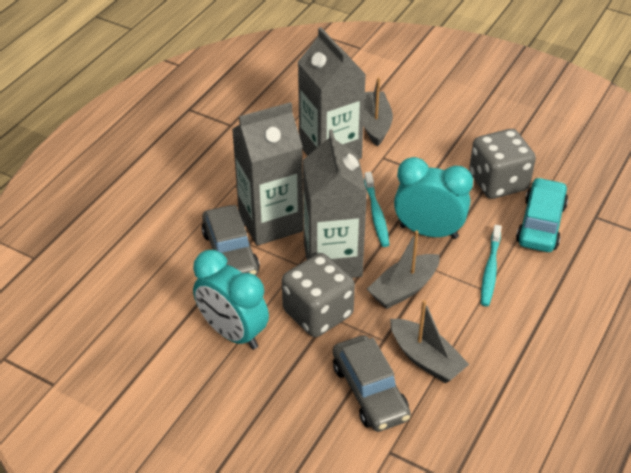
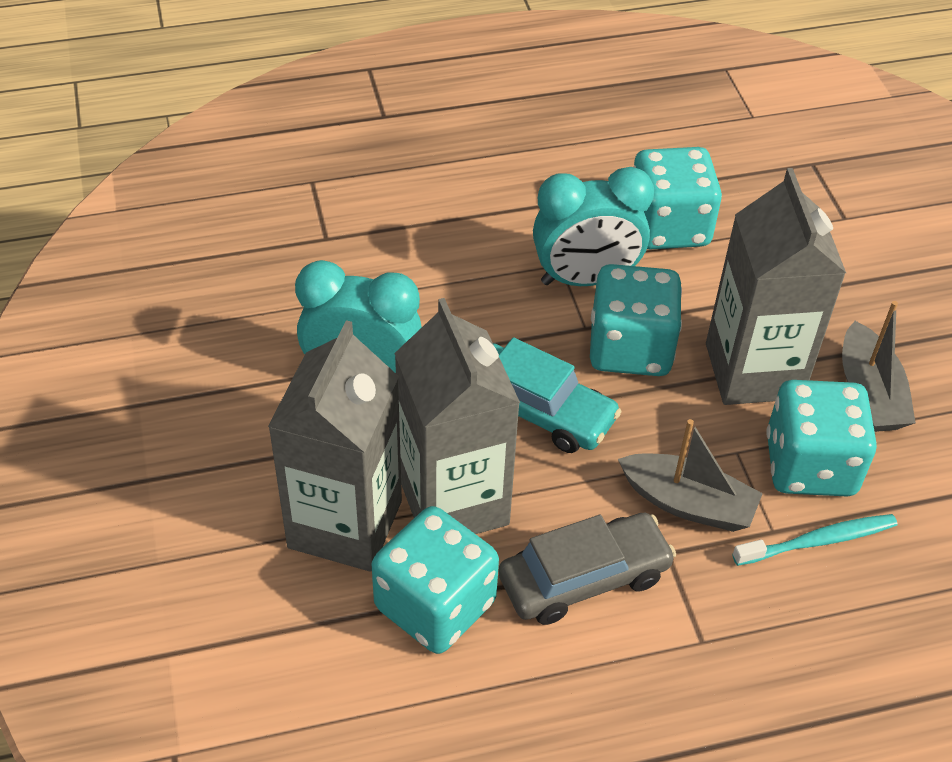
grey boat: [363,77,393,146] [367,231,439,309] [390,300,469,383] = 3 -> [618,419,763,532] [842,301,916,432] = 2
grey car: [201,205,260,276] [333,335,411,432] = 2 -> [498,513,676,625] = 1
grey dice: [282,253,355,337] [469,129,536,199] = 2 -> none = 0
turquoise dice: none = 0 -> [372,506,499,654] [590,264,682,376] [633,147,722,249] [766,380,877,497] = 4
turquoise toothbrush: [364,172,389,247] [481,225,502,306] = 2 -> [732,514,898,566] = 1

